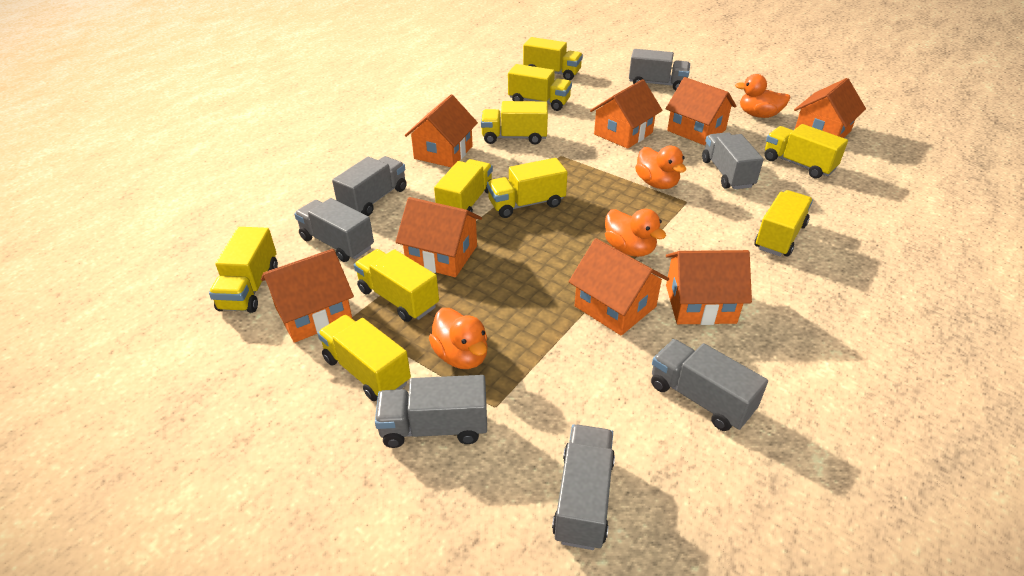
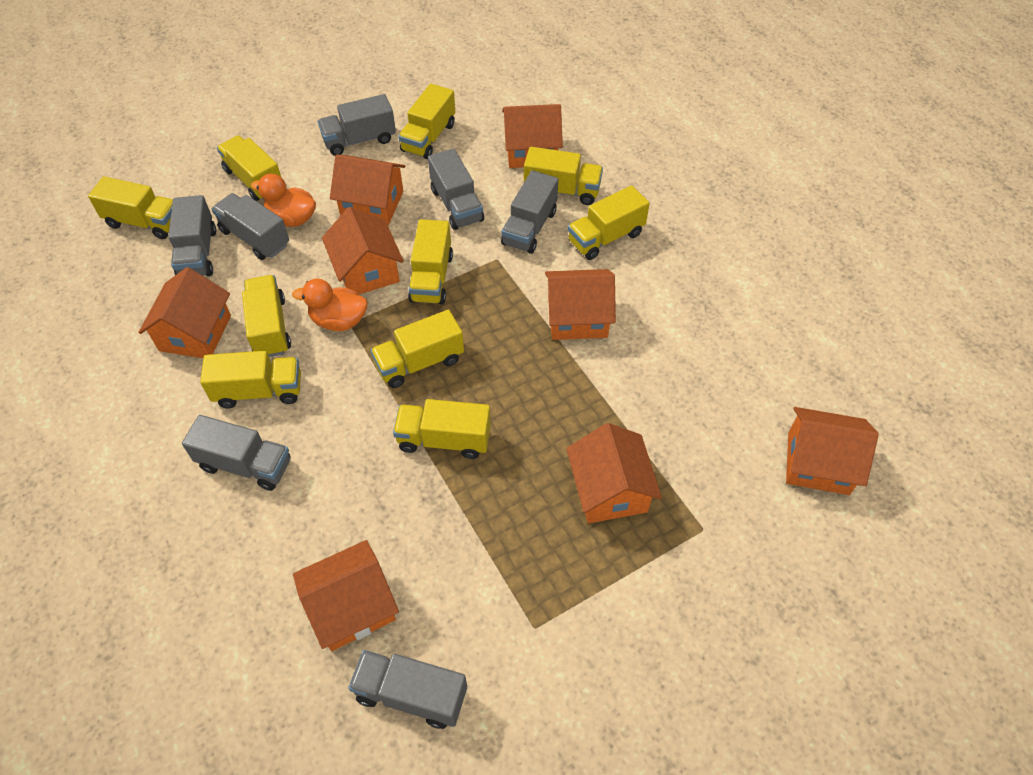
orange duck: [429,308,488,369] [605,209,666,257] [635,146,686,189] [735,74,791,118] = 4 -> [251,174,316,227] [292,278,368,331] = 2

